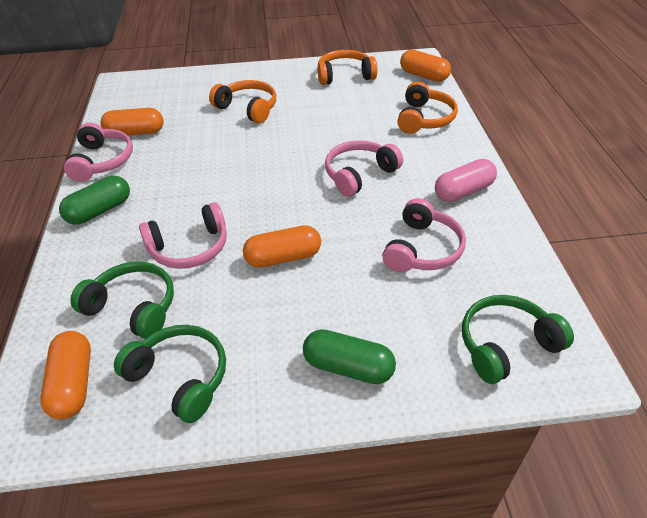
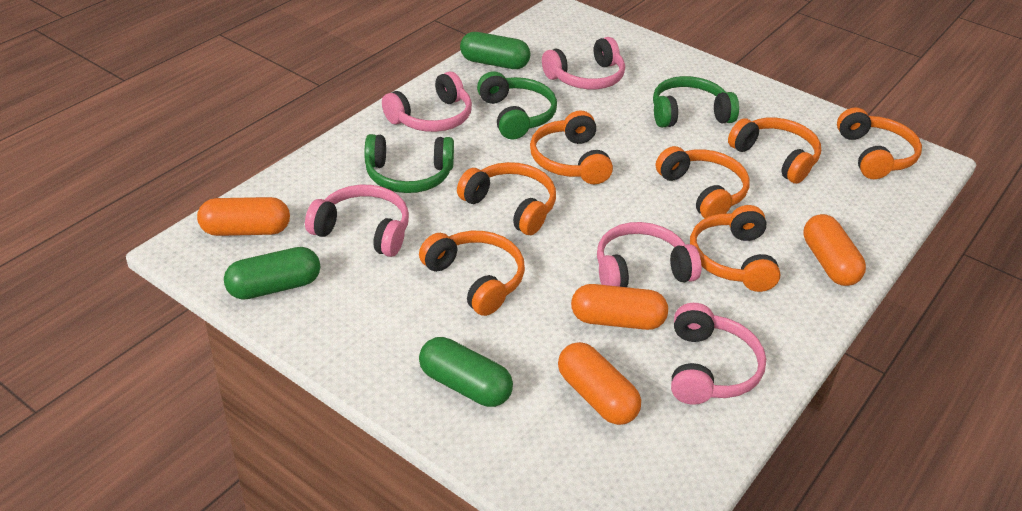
green capsule: [59,176,130,225] [303,329,396,384] = 2 -> [224,247,320,300] [419,337,513,407] [460,32,530,69] = 3
orange headphones: [209,80,276,123] [318,50,378,85] [398,82,458,134] = 3 -> [419,231,525,316] [457,162,556,235] [530,110,613,184] [656,146,750,219] [690,205,781,292] [728,118,821,184] [837,107,922,179] = 7
pink capsule: [435,159,497,202] = 1 -> none = 0
pink headphones: [64,123,133,182] [139,202,227,269] [325,140,403,197] [382,198,466,272] = 4 -> [305,185,409,257] [382,71,472,132] [542,37,625,89] [597,222,701,287] [671,303,766,405] = 5

